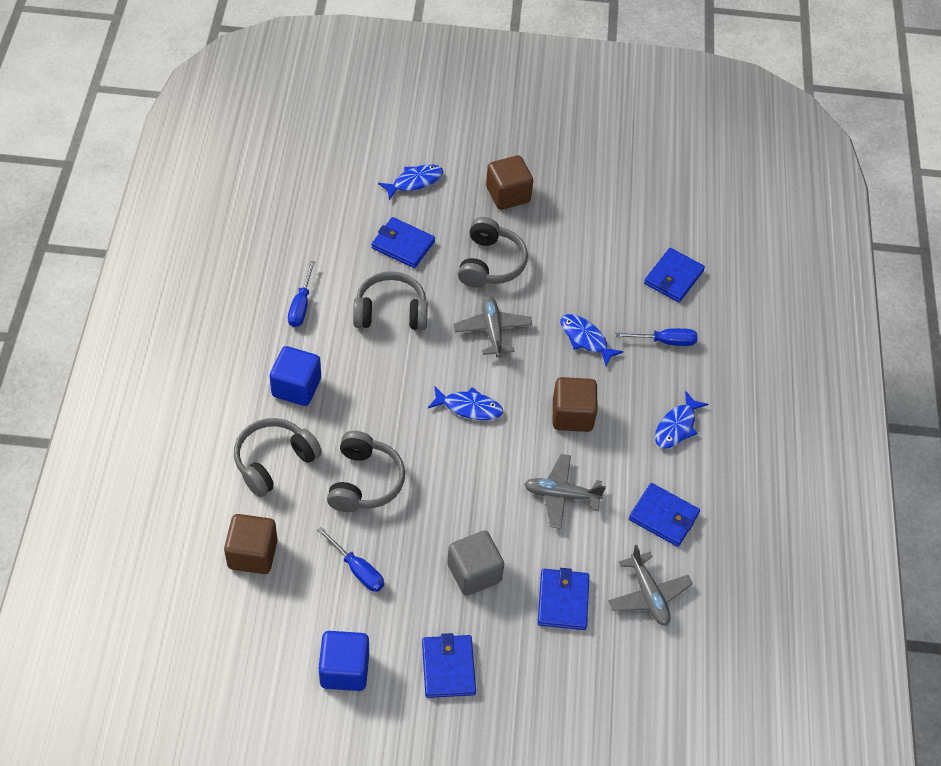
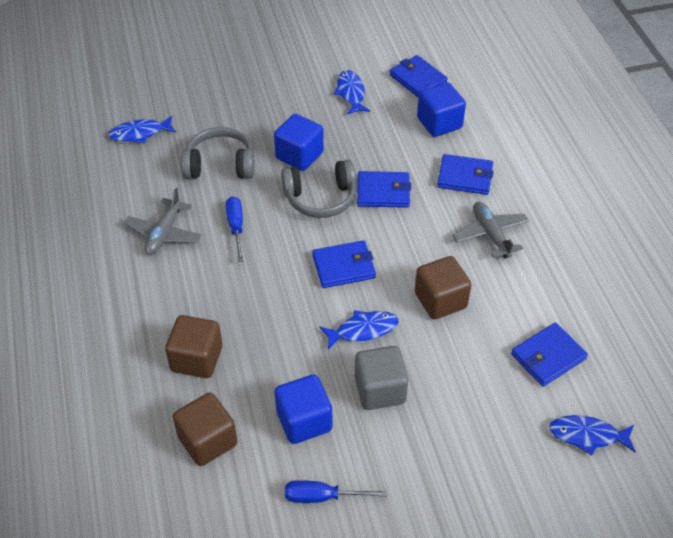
blue cube: [269,346,321,406] [319,631,369,691] = 2 -> [274,114,324,171] [275,375,332,444] [417,83,466,137] = 3
blue screwdriver: [288,261,315,327] [317,527,384,592] [616,328,698,346] = 3 -> [226,196,243,262] [285,480,387,503] = 2
grey headphones: [234,418,322,497] [327,431,405,512] [353,271,428,330] [458,217,528,287] = 4 -> [181,127,255,179] [281,160,356,218] = 2
grey plane: [453,296,532,357] [524,454,606,529] [608,545,693,626] = 3 -> [124,188,202,255] [453,202,529,258] = 2

